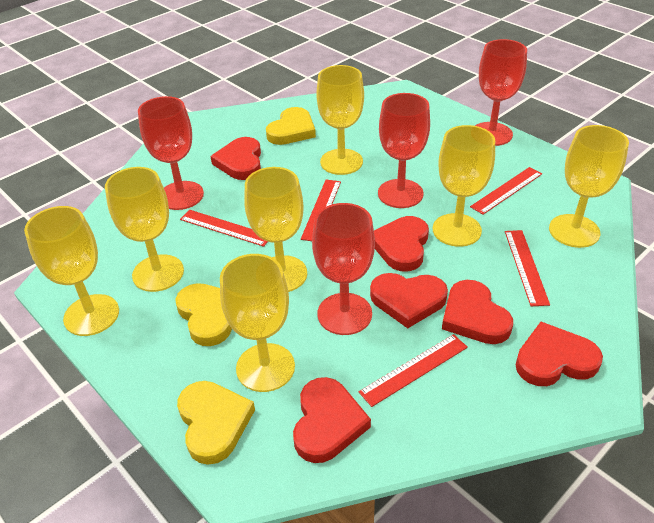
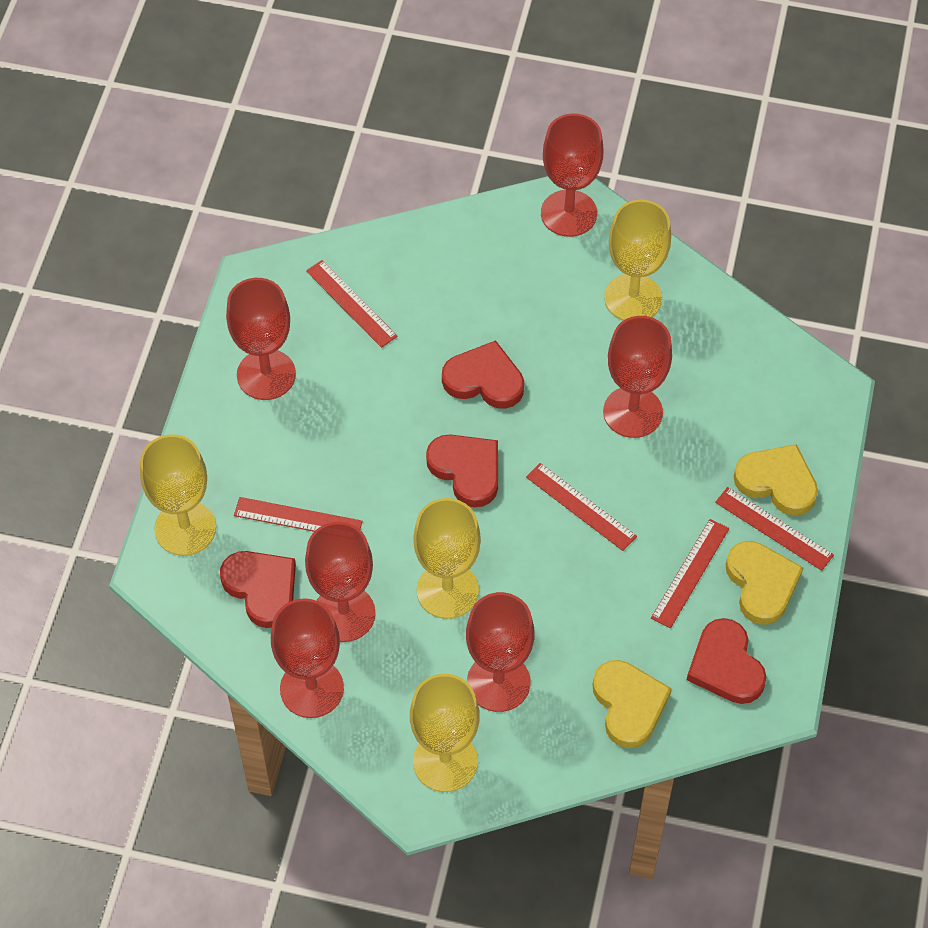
red goblet: [138,96,204,210] [312,203,375,335] [378,93,430,208] [475,39,527,146] = 4 -> [226,278,296,400] [271,598,344,718] [305,522,376,642] [466,592,534,712] [541,113,603,237] [603,316,672,438] = 6
red heart: [210,137,261,180] [293,377,371,463] [370,273,448,328] [374,216,429,272] [442,280,513,344] [515,322,603,386] = 6 -> [220,551,296,628] [426,434,498,507] [442,340,524,409] [687,618,766,704] = 4
yellow goblet: [24,206,119,336] [105,167,184,292] [220,254,295,392] [244,167,307,292] [316,65,364,175] [433,125,495,247] [549,125,629,248] = 7 -> [140,434,216,556] [410,674,480,792] [413,498,481,619] [604,200,671,321] = 4

